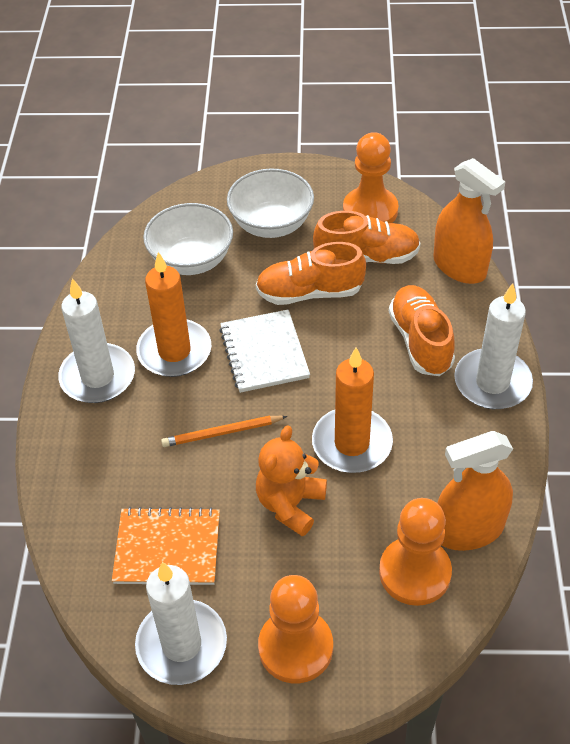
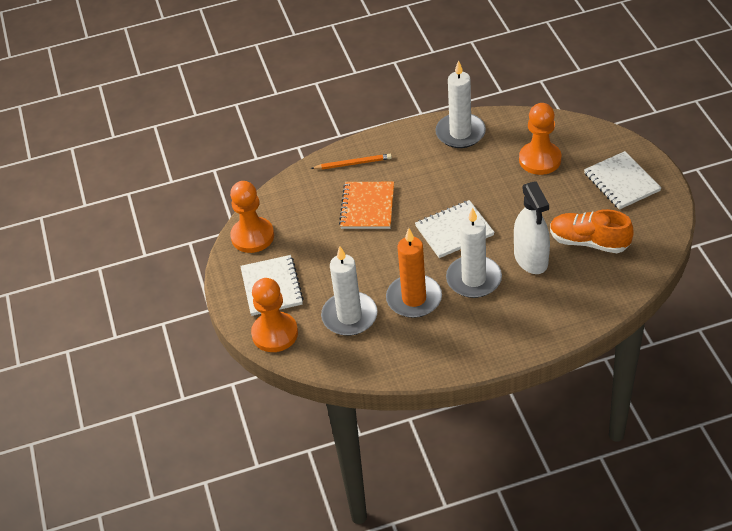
orange candle: [136,252,211,377] [312,347,393,473] = 2 -> [386,228,442,318] = 1
orange shoe: [256,242,366,305] [313,211,421,264] [389,285,455,376] = 3 -> [550,209,633,253] = 1
orange spray bottle: [434,158,505,284] [437,431,513,551] = 2 -> none = 0
orange teddy bear: [256,425,327,536] = 1 -> none = 0
white bowl: [143,203,233,275] [227,168,314,238] = 2 -> none = 0
white notebook: [219,310,310,393] = 1 -> [240,255,304,316] [415,200,495,258] [584,151,661,210] = 3
white spray bottle: none = 0 -> [514,181,550,274] = 1

